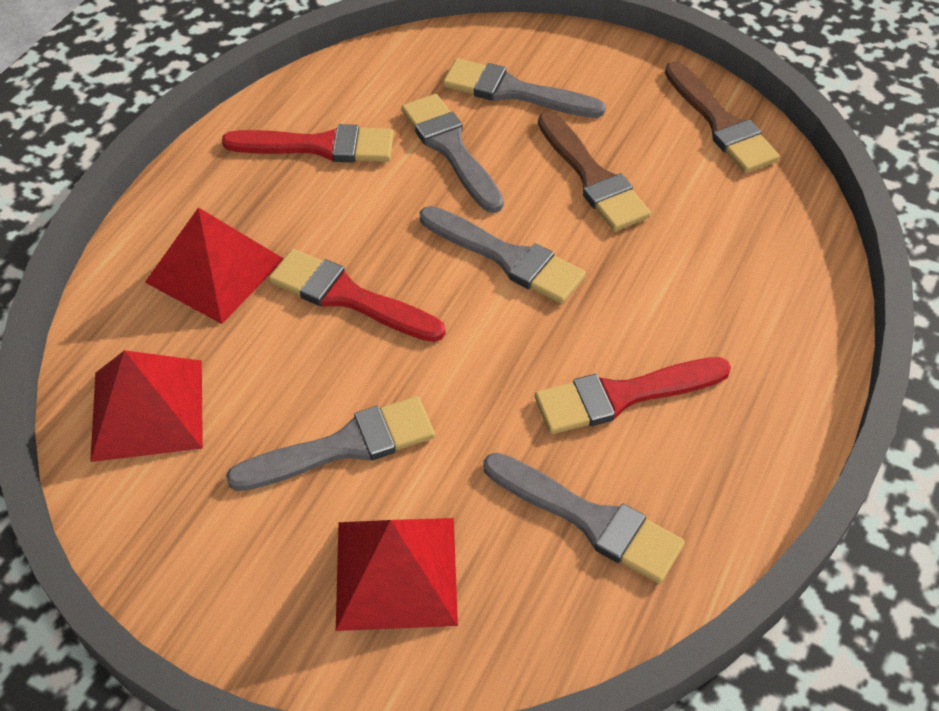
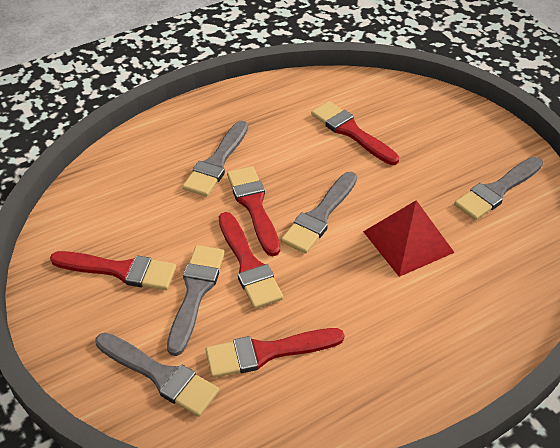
brown brush: [538,111,651,231] [665,61,780,173] = 2 -> none = 0
red brush: [222,124,394,163] [268,249,446,342] [535,357,731,434] = 3 -> [50,251,176,290] [206,328,345,378] [219,212,283,309] [227,166,280,256] [311,101,399,165] = 5
red pyramid: [90,350,203,462] [145,207,284,324] [336,518,458,631] = 3 -> [363,200,455,277] = 1

